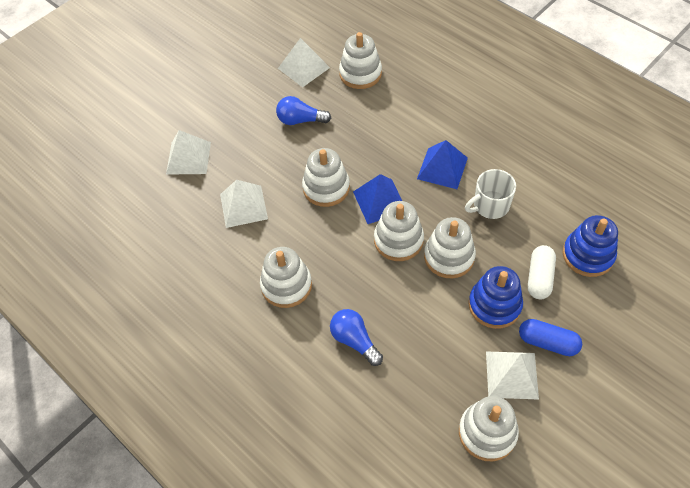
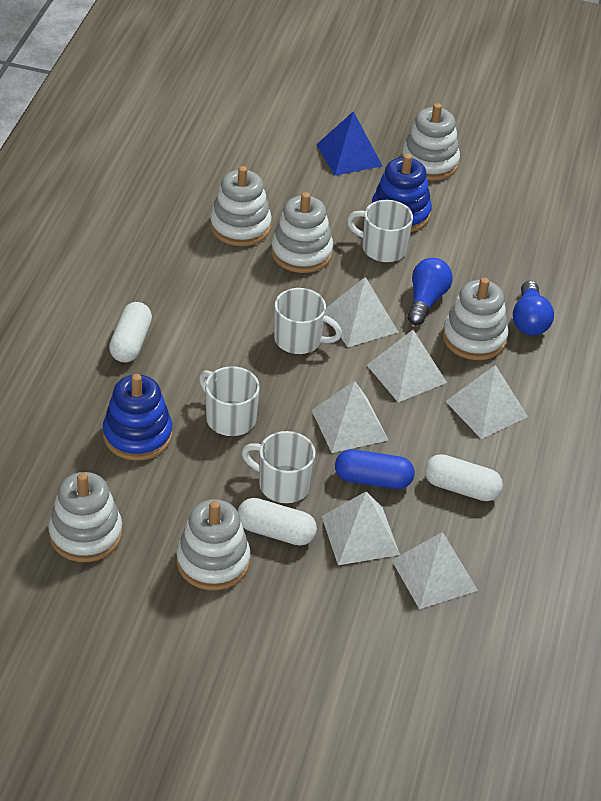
blue pyramid: [353,174,402,224] [417,140,468,189] = 2 -> [316,111,382,176] = 1
white capsule: [528,245,556,299] = 1 -> [109,302,152,362] [237,498,317,546] [425,454,503,501] = 3
white mug: [465,169,516,219] = 1 -> [199,366,260,436] [242,431,316,503] [274,288,342,354] [347,200,413,262] = 4
white pyramid: [166,130,211,175] [220,180,268,228] [278,38,330,87] [486,351,539,400] = 4 -> [312,381,388,453] [322,492,400,565] [325,277,398,347] [367,330,447,402] [392,532,478,609] [445,365,528,439] = 6

